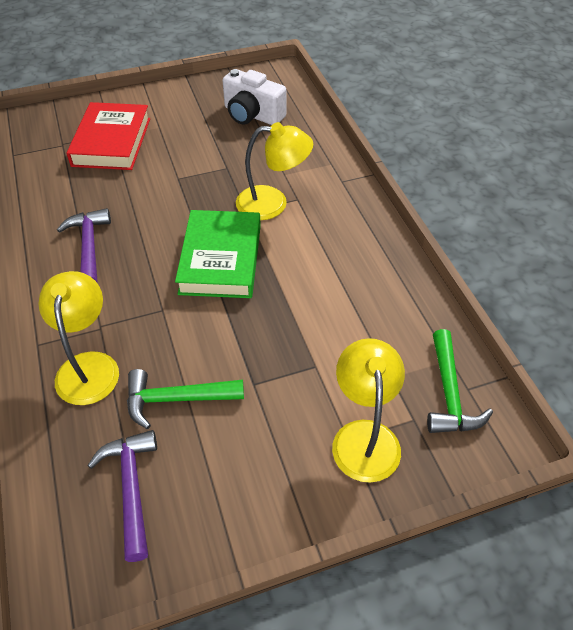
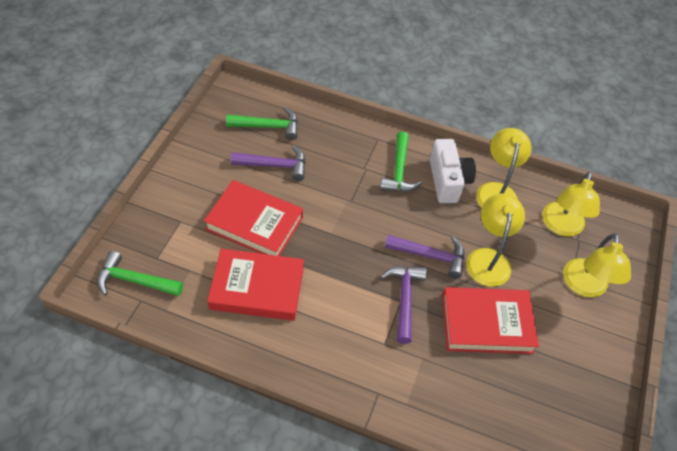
green book: [175,210,261,298] = 1 -> none = 0
green hammer: [127,369,244,429] [427,329,493,433] = 2 -> [97,251,183,296] [226,107,298,140] [380,132,422,192] = 3
purple hammer: [57,208,111,282] [87,430,157,562] = 2 -> [231,145,306,181] [380,266,427,344] [385,235,465,278] = 3
red book: [66,102,150,170] = 1 -> [204,180,303,256] [207,248,304,321] [442,287,539,354] = 3
yellow lamp: [39,271,119,405] [236,122,313,220] [332,338,405,483] = 3 -> [466,193,525,287] [476,128,531,208] [542,172,600,236] [563,233,631,297] = 4

